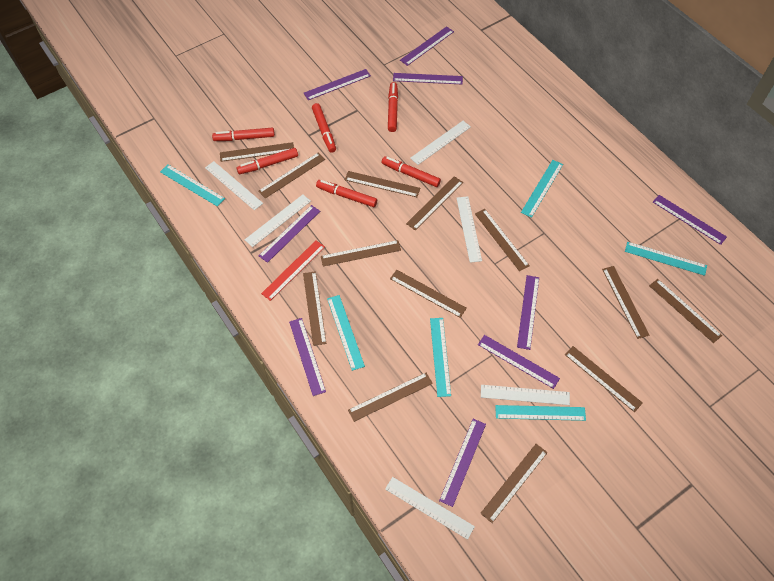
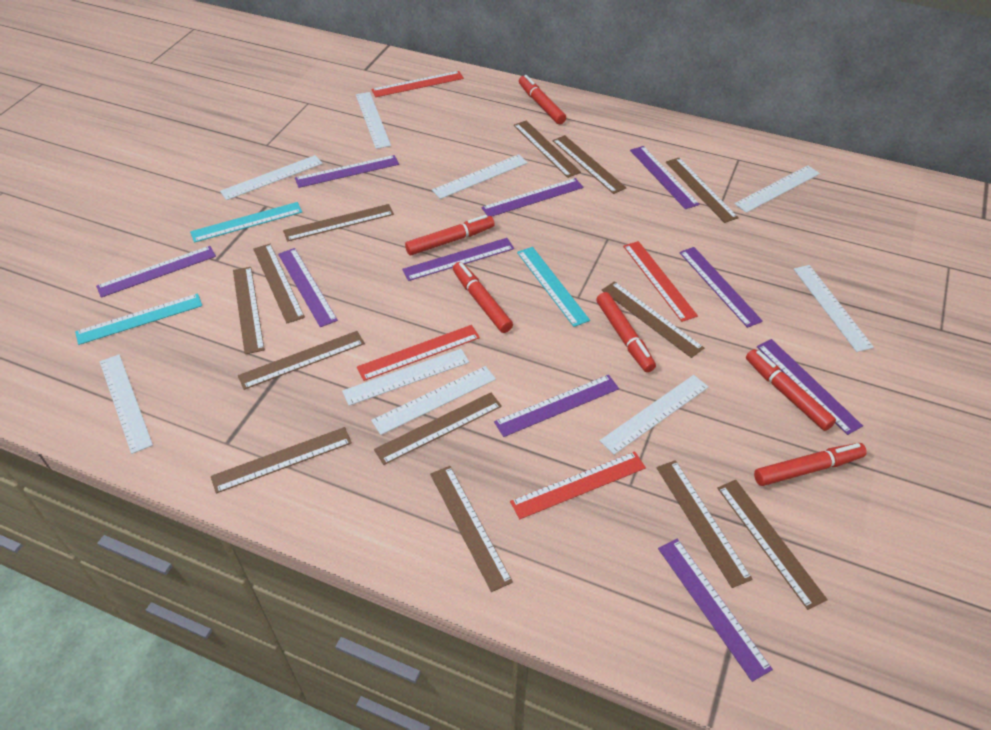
purple ruler: [259,205,320,263] [289,318,326,396] [304,69,371,100] [393,73,463,84] [400,26,454,66] [439,419,486,507] [478,335,560,389] [517,275,539,350] [653,195,727,245] = 9 -> [96,246,216,298] [278,248,338,327] [295,155,399,188] [402,238,514,281] [481,178,583,216] [494,375,619,437] [630,146,700,209] [658,539,773,682] [679,247,763,328] [757,339,863,435] = 10
red ruler: [261,240,325,301] = 1 -> [357,325,480,381] [371,71,464,97] [510,451,646,519] [623,241,698,322] = 4
turquoise ruler: [160,164,225,207] [327,295,365,371] [430,318,451,397] [495,405,586,421] [521,160,563,218] [625,242,707,276] = 6 -> [75,293,202,345] [190,202,302,243] [517,247,590,327] = 3
white ruler: [205,161,263,210] [245,195,311,247] [385,477,475,540] [410,121,471,165] [457,196,482,263] [481,385,570,405] = 6 -> [100,354,153,454] [220,155,323,200] [342,349,469,406] [356,92,391,149] [371,366,496,435] [432,154,528,199] [600,375,708,455] [735,165,820,213] [794,265,874,352] = 9

